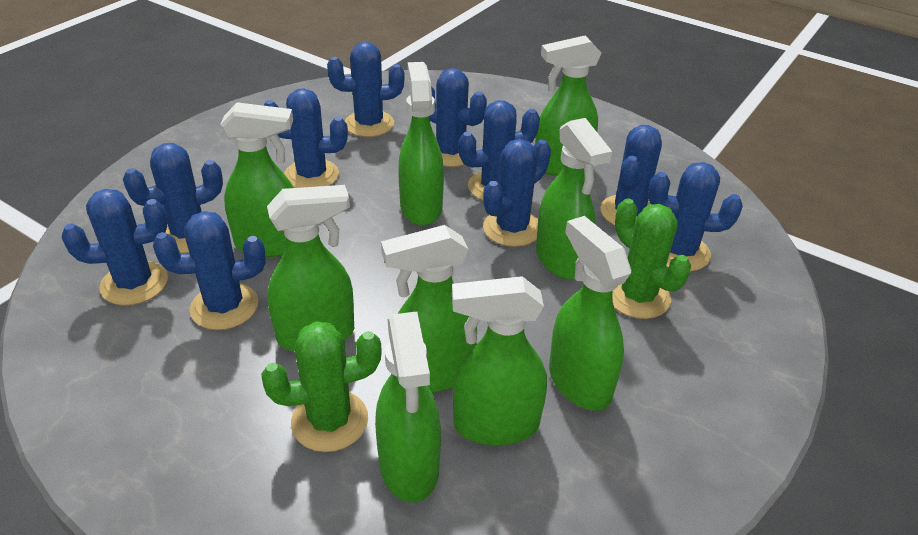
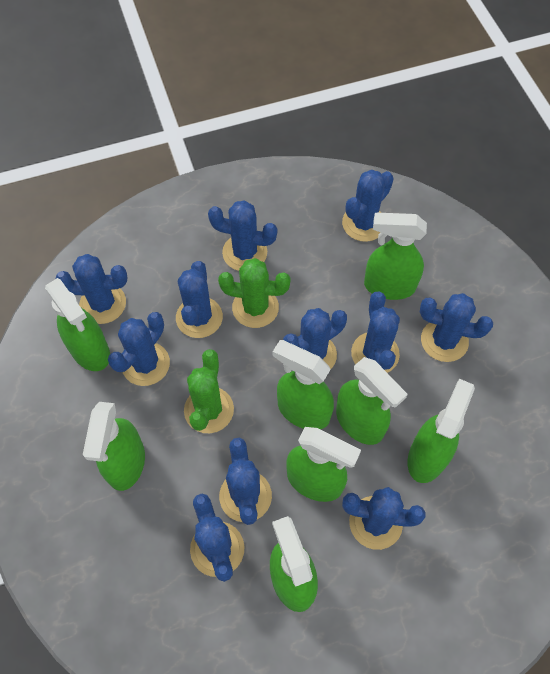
blue cactus: [62,189,168,306] [123,143,223,253] [153,211,266,330] [264,88,348,188] [327,42,404,137] [429,68,487,167] [458,100,540,200] [483,139,551,247] [601,125,662,225] [649,162,743,272] = 10 -> [56,254,127,324] [108,312,170,386] [176,261,223,338] [190,494,245,582] [208,200,277,271] [219,438,272,525] [283,308,347,369] [342,170,394,242] [342,487,426,550] [351,291,400,373] [420,293,493,362] = 11
green spray bottle: [220,102,294,257] [267,185,354,351] [375,312,441,502] [381,225,477,393] [398,62,444,225] [452,276,547,446] [535,35,602,176] [536,118,612,280] [549,216,631,411] = 9 -> [45,278,110,371] [83,402,145,491] [270,516,318,612] [273,340,334,429] [286,427,361,502] [336,357,408,445] [364,213,427,300] [408,379,475,483] = 8

